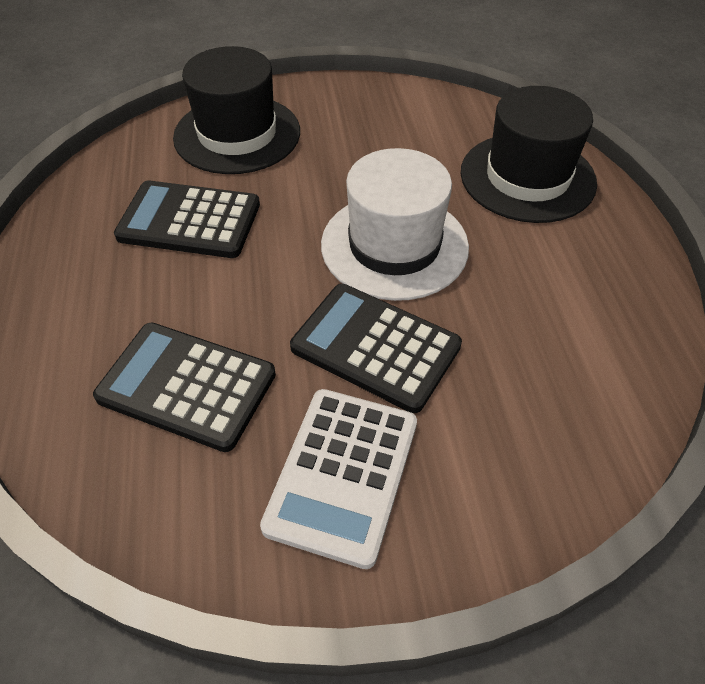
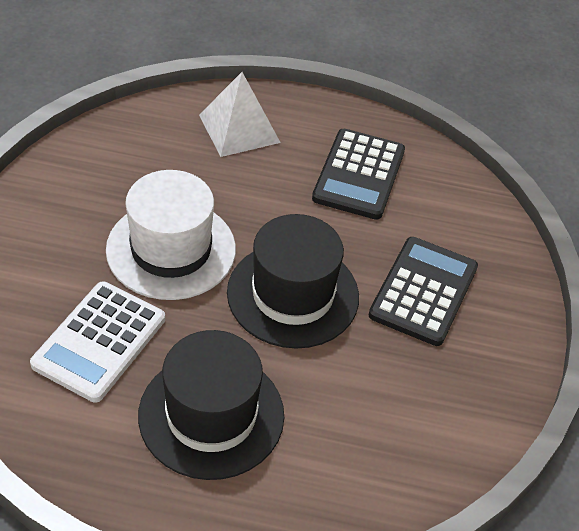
black calculator: [93,323,276,452] [114,180,260,258] [290,284,462,413] = 3 -> [312,129,405,220] [369,237,478,346] = 2
white pyramid: none = 0 -> [199,72,281,157] = 1

